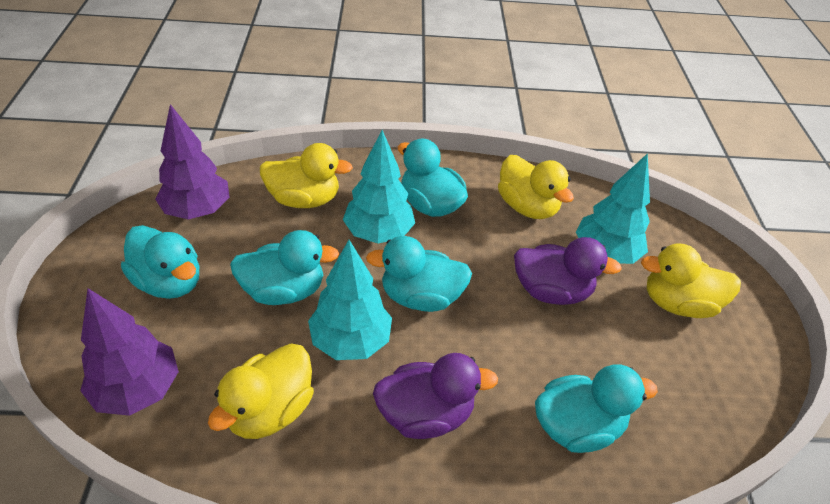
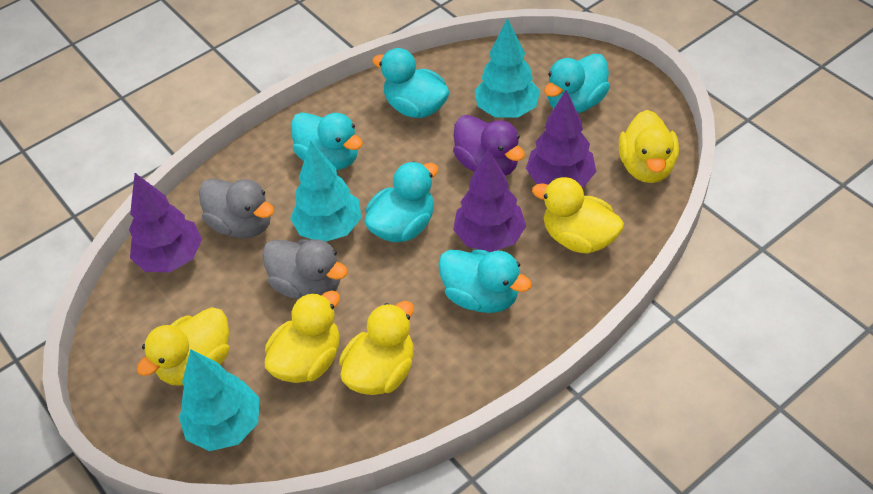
grey duck: none = 0 -> [199,179,274,238] [262,239,348,299] = 2
purple duck: [373,353,498,439] [514,237,622,305] = 2 -> [453,115,525,176] = 1
purple tree: [80,288,179,416] [155,104,230,220] = 2 -> [129,173,202,272] [453,150,526,252] [526,90,597,187] = 3
yellow duck: [208,344,314,439] [260,143,353,208] [498,155,574,219] [641,244,741,318] = 4 -> [137,307,229,386] [265,291,340,383] [339,301,414,395] [532,177,624,253] [619,110,679,183] = 5

